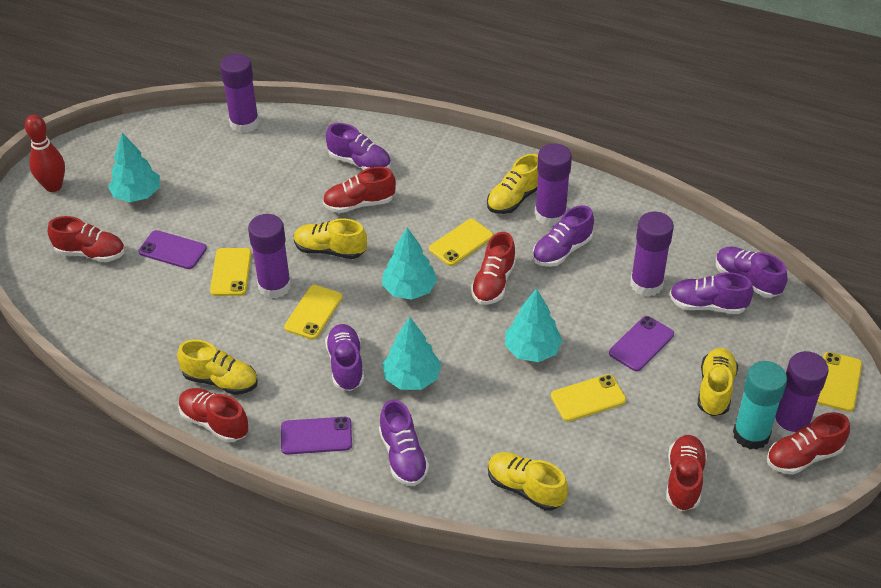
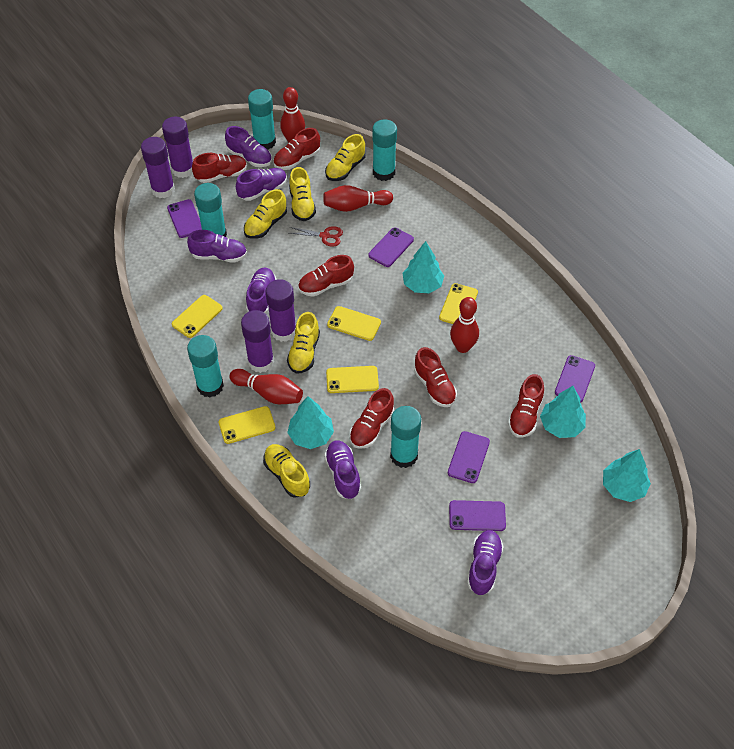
purple glue stick: [220,54,259,133] [248,214,291,299] [535,143,572,226] [630,212,674,297] [773,351,829,438] = 5 -> [141,137,175,198] [162,117,193,178] [241,310,274,373] [266,279,296,342] = 4
purple phone: [138,230,207,269] [281,417,352,455] [609,316,674,371] = 3 -> [167,199,202,238] [368,227,414,267] [448,431,490,483] [449,500,506,531] [555,355,595,403] = 5
red bowling pin: [25,115,65,192] = 1 -> [229,369,303,404] [280,87,305,143] [323,185,393,212] [450,297,479,353] = 4
red scissors: none = 0 -> [290,226,343,247] = 1
turquoise glue stick: [733,361,787,450] = 1 -> [187,335,224,398] [194,183,227,237] [248,89,276,150] [372,119,397,181] [390,406,421,468] = 5

